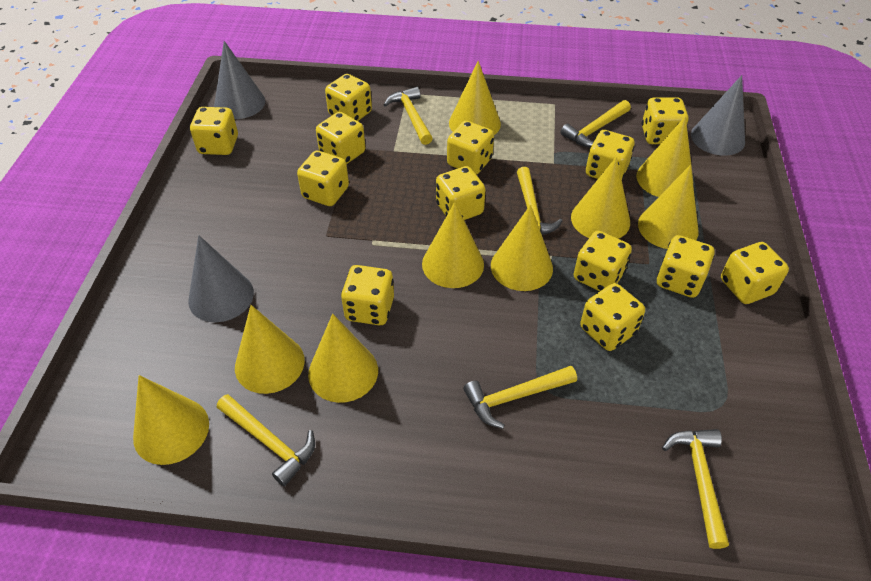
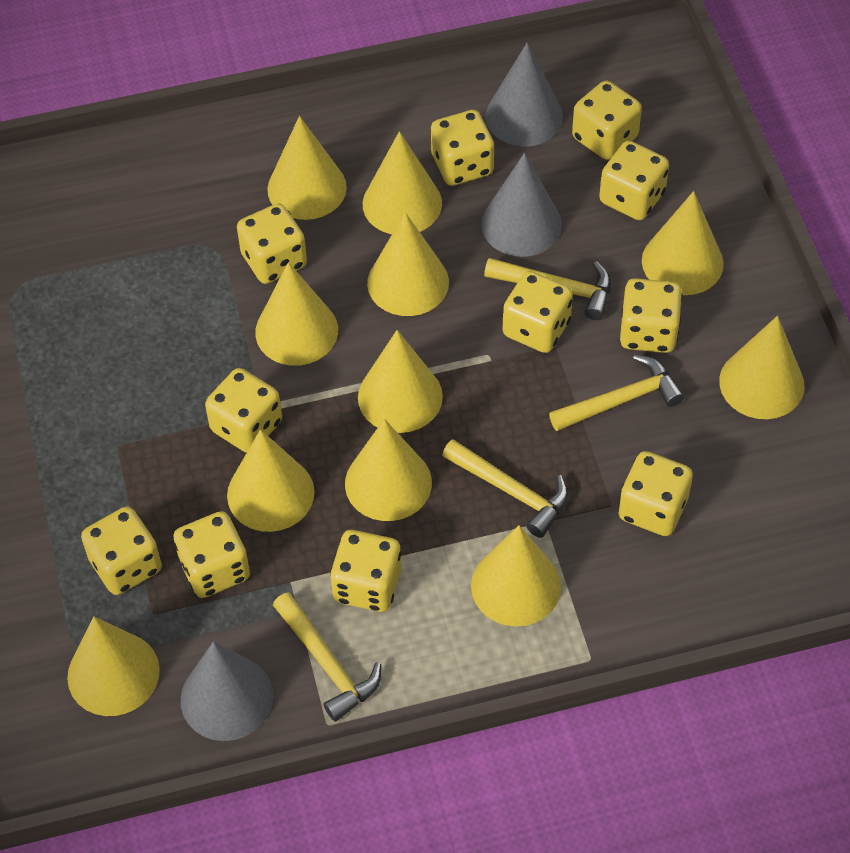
yellow cone: [133,375,209,465] [235,305,305,394] [308,314,378,403] [422,202,484,288] [449,61,501,135] [491,205,553,291] [571,157,630,239] [636,116,693,197] [638,165,698,249] = 9 -> [67,616,160,716] [227,430,314,532] [255,262,338,366] [267,116,347,220] [345,419,432,521] [358,330,443,433] [363,131,442,234] [367,212,449,316] [471,525,561,627] [642,191,724,295] [719,316,804,419] = 11
yellow dice: [190,107,238,155] [297,151,349,206] [316,112,365,164] [325,74,372,121] [341,265,394,325] [436,166,486,220] [447,121,494,175] [573,231,632,291] [580,283,645,351] [586,130,635,179] [642,97,688,144] [657,235,714,298] [721,242,789,304] = 13 -> [81,506,162,595] [173,511,250,598] [205,368,282,453] [237,203,307,284] [330,530,401,612] [431,110,494,186] [503,271,573,353] [572,81,642,160] [599,141,669,220] [619,451,693,536] [620,278,682,353] = 11
yellow hammer: [217,394,315,486] [384,87,433,145] [463,366,577,429] [517,167,562,235] [560,100,631,147] [662,429,729,549] = 6 -> [273,592,381,722] [442,439,568,538] [484,258,611,320] [549,355,684,431] = 4

